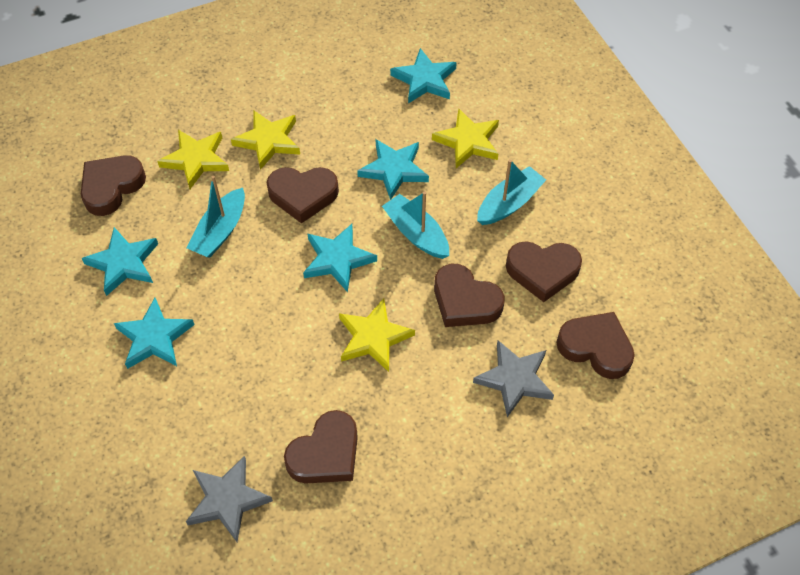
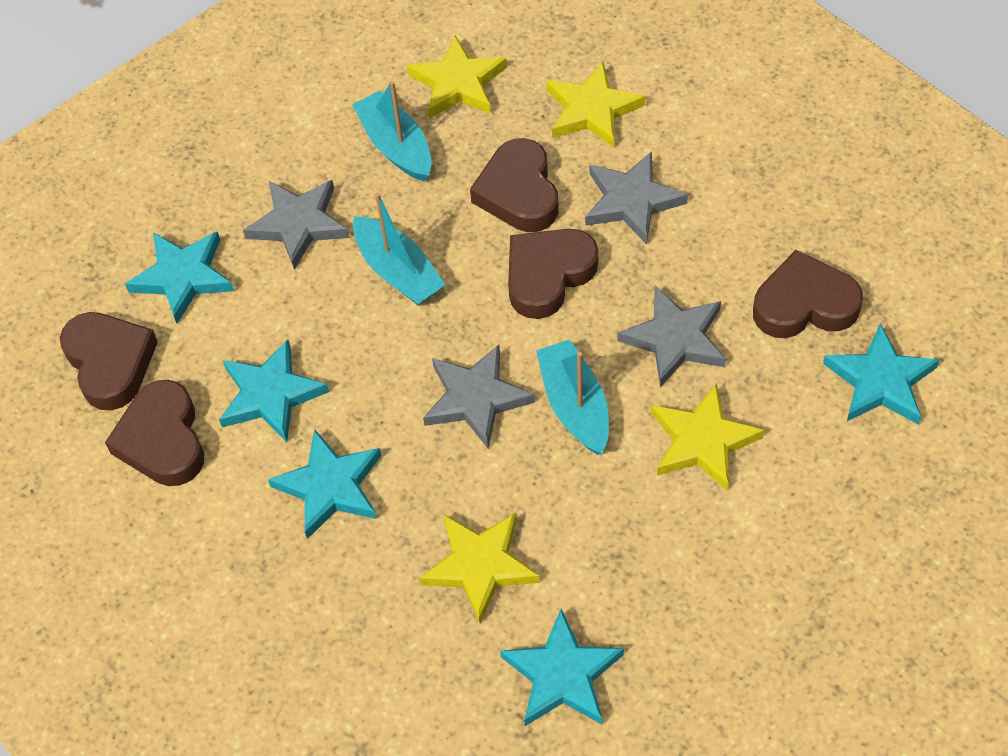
brown heart: [81,155,146,216] [267,167,339,224] [284,410,358,484] [434,264,505,327] [506,241,582,302] [556,312,635,379] = 6 -> [60,312,158,410] [105,380,204,486] [470,138,558,232] [508,229,598,319] [753,250,863,338] = 5
grey star: [186,456,273,542] [473,340,554,417] = 2 -> [243,180,350,270] [423,345,535,448] [585,152,688,245] [617,286,726,387] = 4

